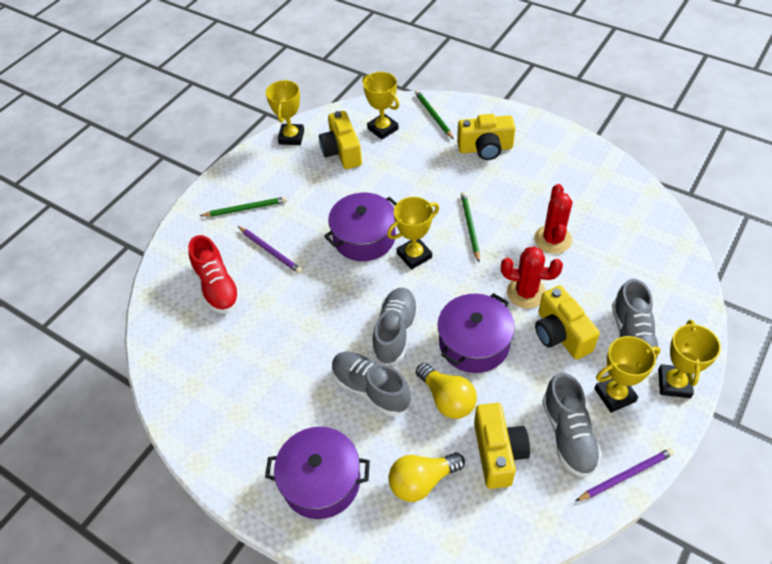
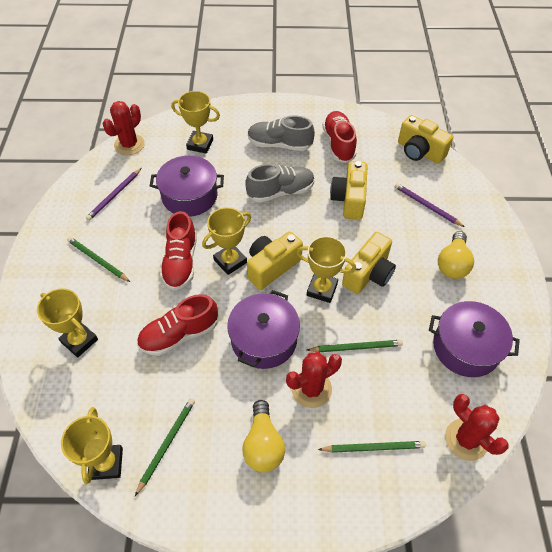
green pencil: [200,197,287,217] [415,90,454,139] [461,192,480,262] = 3 -> [67,237,130,282] [135,398,195,496] [307,340,403,352] [318,441,426,453] = 4
grey shoe: [332,352,410,416] [372,288,418,365] [542,373,602,477] [612,279,661,365] = 4 -> [245,164,315,203] [248,115,315,151] = 2
red cactus: [501,246,563,309] [534,184,572,254] = 2 -> [103,101,145,155] [286,352,342,408] [445,394,509,461] = 3
red shoe: [188,235,241,313] = 1 -> [137,294,218,356] [160,211,197,291] [323,111,357,163] = 3

